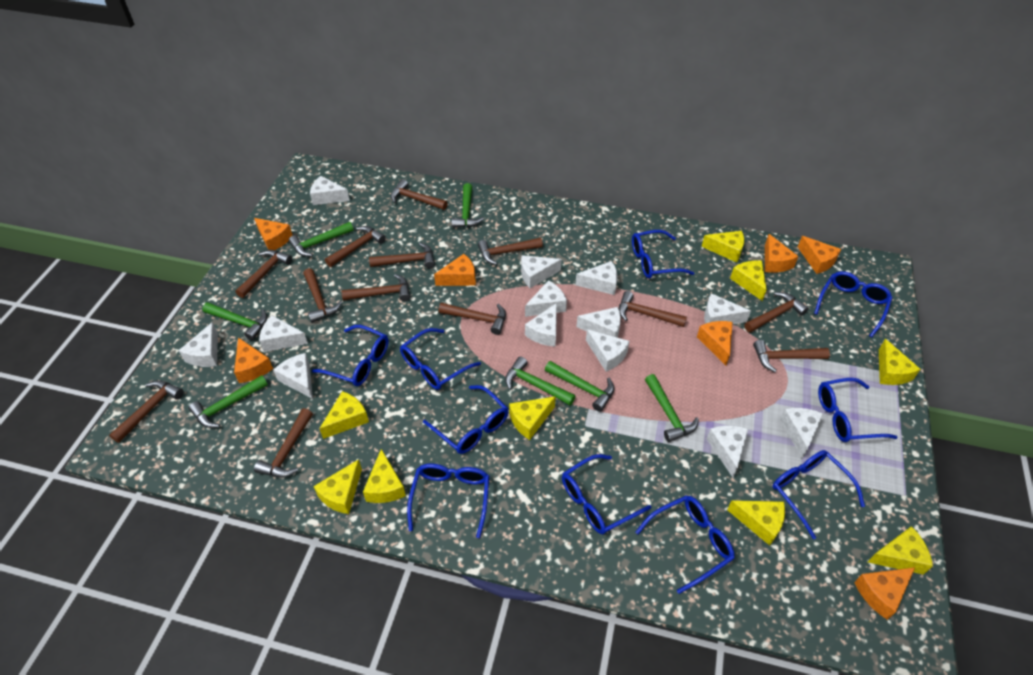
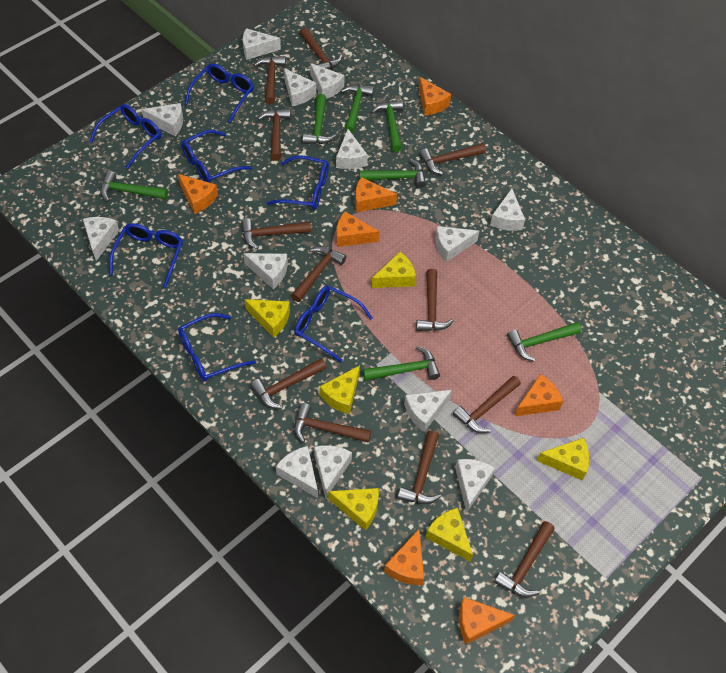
blue glasses: [312,325,389,386] [400,328,481,390] [407,463,489,538] [423,385,508,454] [562,454,652,534] [632,230,694,278] [635,495,735,594] [772,450,865,539] [814,271,892,337] [818,378,897,442] = 10 -> [89,104,161,169] [109,223,183,288] [178,313,256,381] [181,130,252,183] [185,63,254,123] [267,155,329,210] [294,286,373,362] = 7
brown hammer: [109,380,184,443] [235,250,292,298] [254,408,313,477] [304,268,342,323] [325,226,386,267] [342,274,410,301] [369,243,435,268] [391,179,448,210] [438,303,506,335] [478,238,543,265] [619,291,687,327] [744,292,809,333] [753,340,830,372] = 13 -> [241,218,311,249] [251,358,326,409] [254,56,286,104] [257,109,291,161] [291,246,346,302] [294,403,371,443] [300,28,342,69] [397,431,441,504] [416,269,454,331] [419,143,486,175] [453,376,521,433] [494,521,555,598] = 12
yellow cheese: [313,459,362,514] [319,391,369,439] [363,449,406,503] [509,396,556,440] [701,231,744,263] [727,500,785,546] [730,260,767,301] [868,526,933,575] [879,339,921,385] = 9 -> [244,299,290,338] [320,365,360,414] [328,488,379,531] [371,252,416,288] [425,508,473,562] [537,438,589,480] = 6

